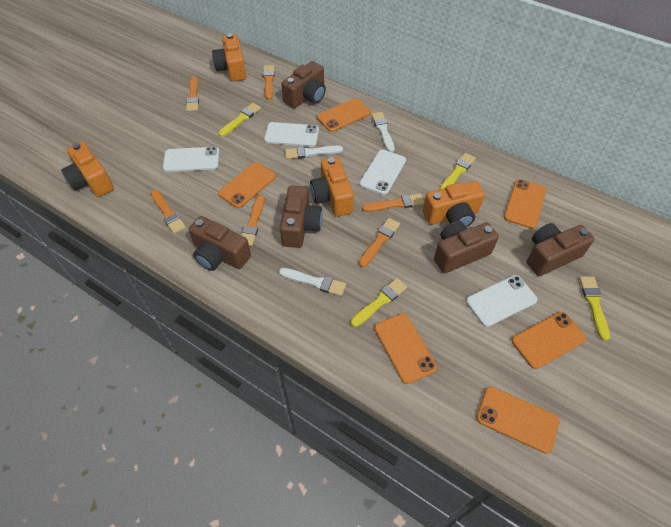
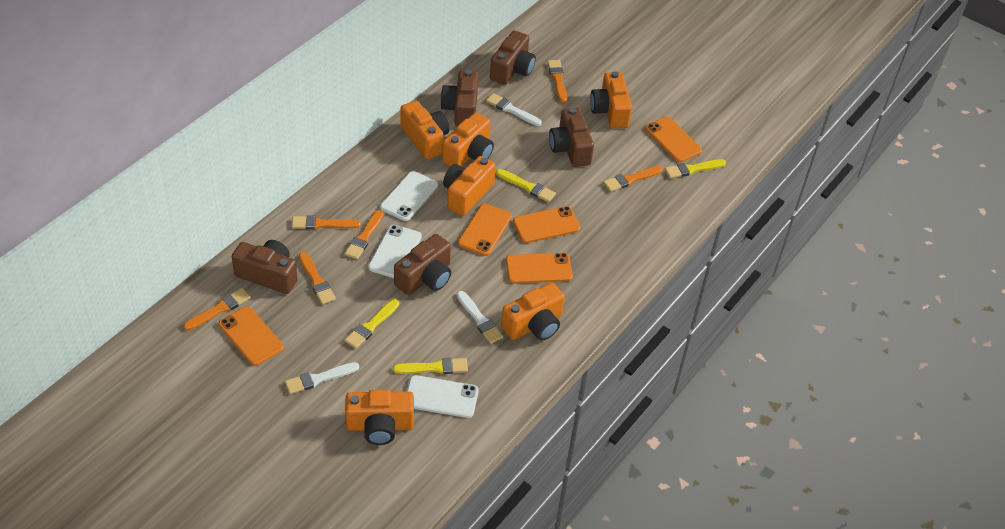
orange camera: [61,142,114,197] [212,34,246,81] [310,157,354,217] [423,181,485,227] = 4 -> [345,390,414,445] [400,101,449,159] [442,112,494,167] [443,156,496,216] [501,283,565,341] [590,71,632,129] = 6
orange phone: [218,162,276,208] [317,98,371,132] [374,313,437,384] [476,387,559,454] [504,179,546,229] [512,312,587,369] = 6 -> [219,306,284,366] [458,204,512,256] [506,253,573,284] [513,206,580,243] [645,117,702,162] = 5
white phone: [163,147,219,172] [264,122,319,147] [359,150,406,195] [466,275,537,327] = 4 -> [368,225,422,278] [380,171,438,221] [407,375,479,418] = 3

